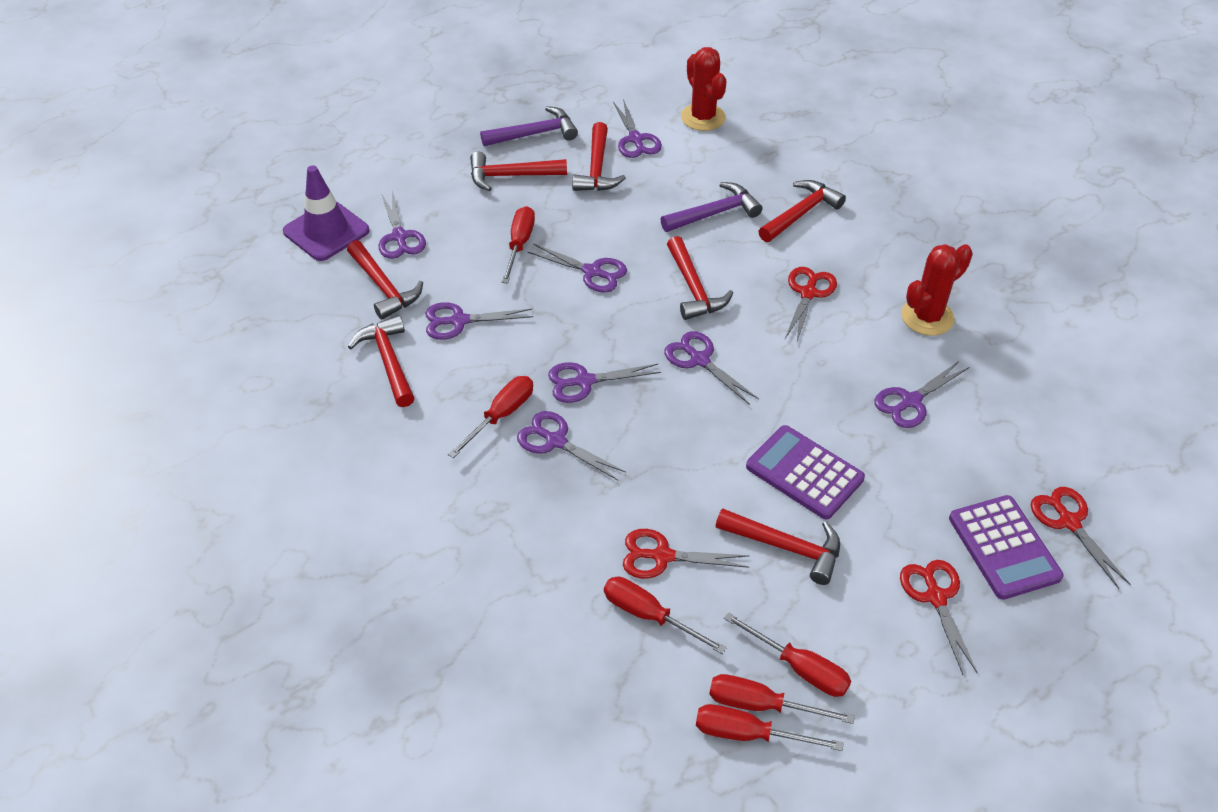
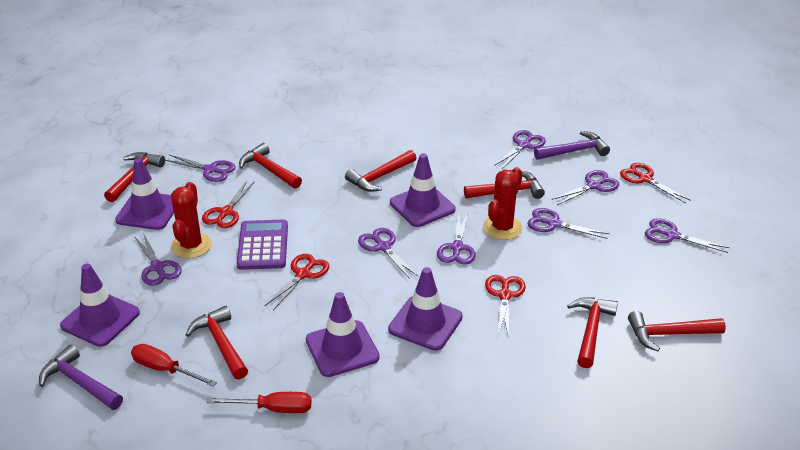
purple calculator: [746,425,865,519] [949,495,1064,600] = 2 -> [237,220,288,270] = 1
purple traffic cone: [283,166,370,261] = 1 -> [60,263,140,347] [115,158,174,230] [306,292,380,377] [388,267,463,351] [390,153,456,227] = 5
red screwdriver: [448,376,533,458] [502,206,535,284] [604,577,727,654] [696,704,844,751] [709,674,855,724] [724,612,851,697] = 6 -> [131,344,217,387] [207,392,311,413] = 2

